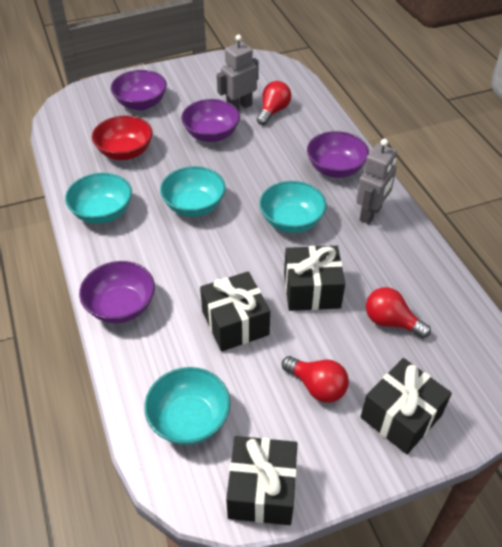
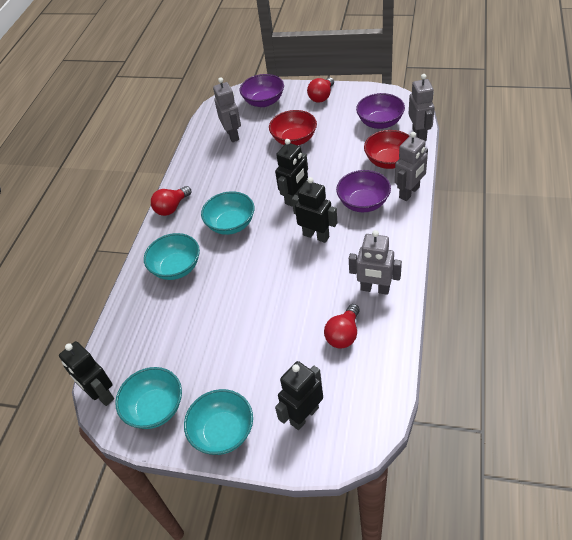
black gift: [200,271,270,351] [226,436,298,525] [284,246,345,311] [361,358,452,454] = 4 -> none = 0
black robot: none = 0 -> [59,341,114,406] [275,139,308,206] [275,361,323,430] [292,177,337,243] = 4
grey robot: [217,35,259,111] [356,139,397,224] = 2 -> [213,77,241,142] [349,230,402,295] [395,132,428,201] [409,74,435,141] = 4
purple bowl: [79,261,155,323] [111,70,167,110] [181,99,240,142] [307,131,369,178] = 4 -> [240,74,284,107] [336,170,391,212] [356,93,405,129] = 3
red bowl: [92,116,153,160] = 1 -> [269,110,317,146] [364,130,410,169] = 2

